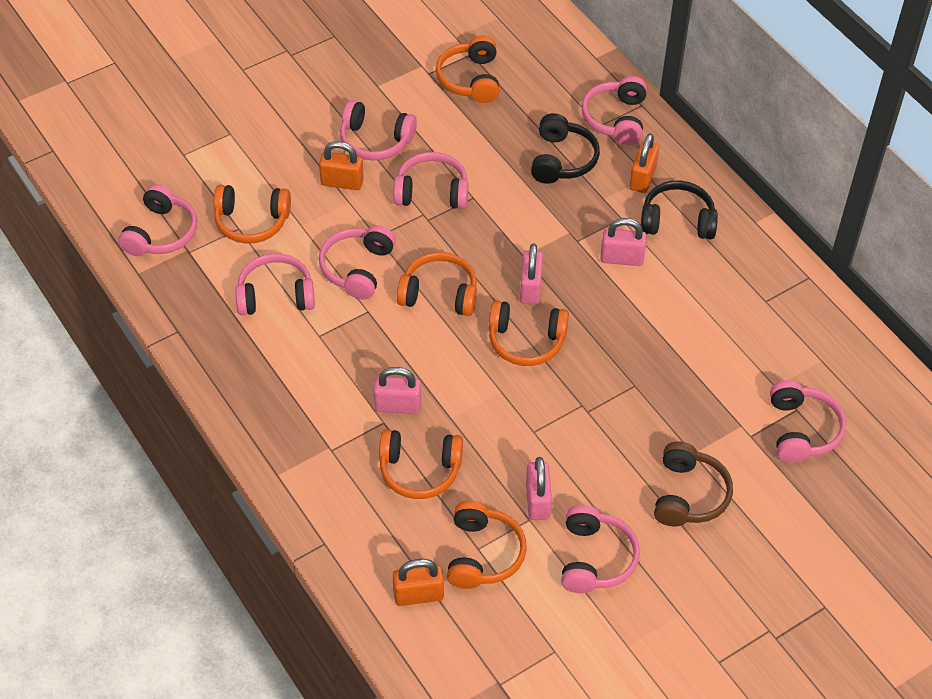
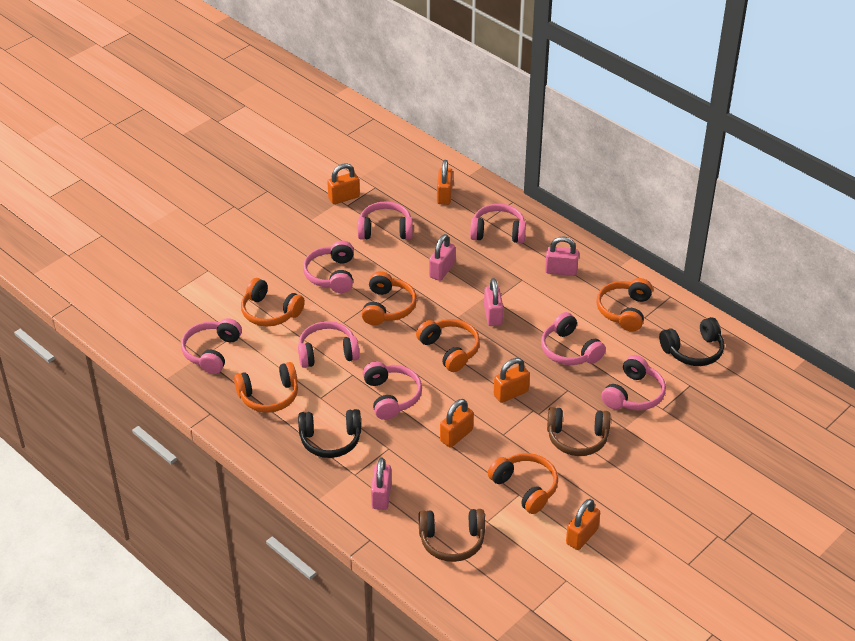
brown headphones: [654,441,733,527] = 1 -> [419,509,485,562] [547,407,611,456] = 2
orange padlock: [319,141,364,190] [392,559,444,606] [629,133,659,193] = 3 -> [327,163,360,204] [437,160,453,205] [440,399,474,447] [494,358,530,403] [566,499,600,550] = 5

